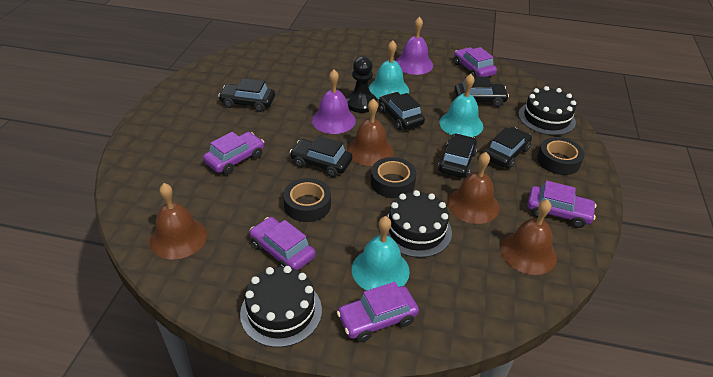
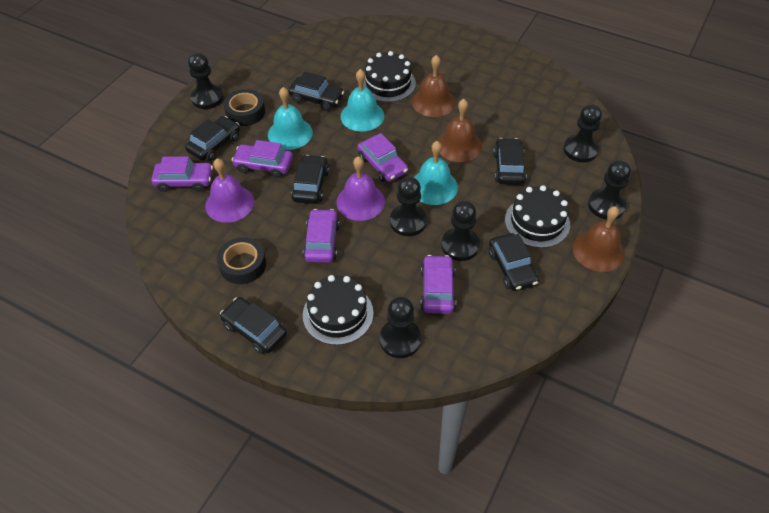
black pawn: [346,56,377,113] = 1 -> [188,53,224,109] [380,297,421,358] [390,177,427,236] [441,201,480,261] [564,104,602,163] [588,160,631,220] = 6
black tape: [283,178,331,222] [371,157,417,198] [537,137,585,175] = 3 -> [217,237,266,284] [224,89,265,126] = 2
brown bell: [149,183,207,260] [347,98,394,166] [448,152,500,224] [500,199,557,275] = 4 -> [412,55,455,117] [437,99,482,162] [573,206,625,272] = 3

